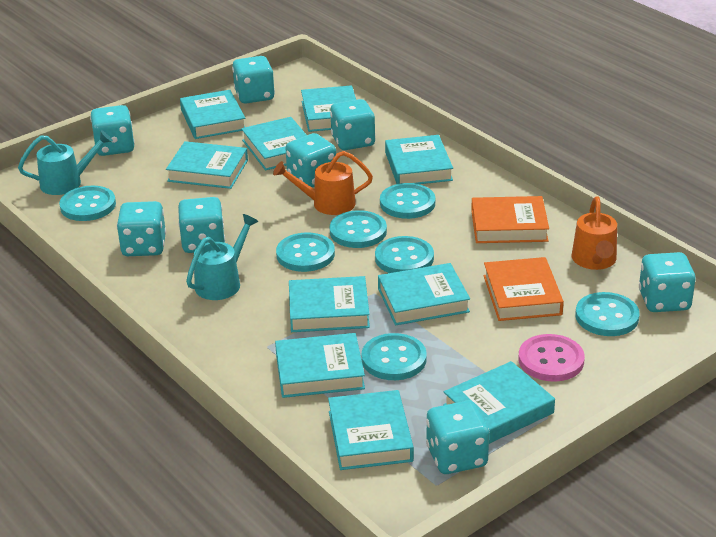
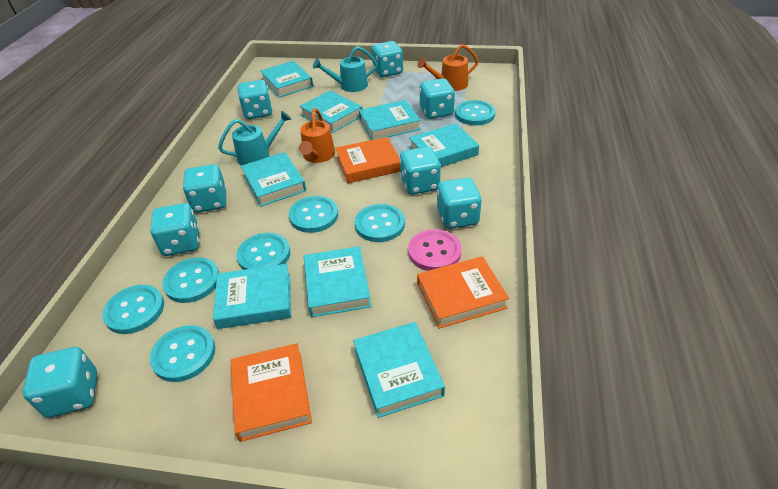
orange book: [471,196,549,243] [483,257,564,321] = 2 -> [231,343,312,442] [335,137,400,183] [417,256,509,329] = 3
turquoise book: [166,141,248,189] [180,90,245,139] [241,117,306,171] [275,333,365,398] [289,276,370,332] [301,85,356,132] [328,390,414,470] [378,263,470,326] [385,135,453,184] [443,361,555,444] = 10 -> [213,264,291,329] [241,152,306,207] [260,61,313,97] [299,91,363,133] [304,246,371,317] [353,322,445,418] [359,100,421,140] [409,123,479,167] = 8

